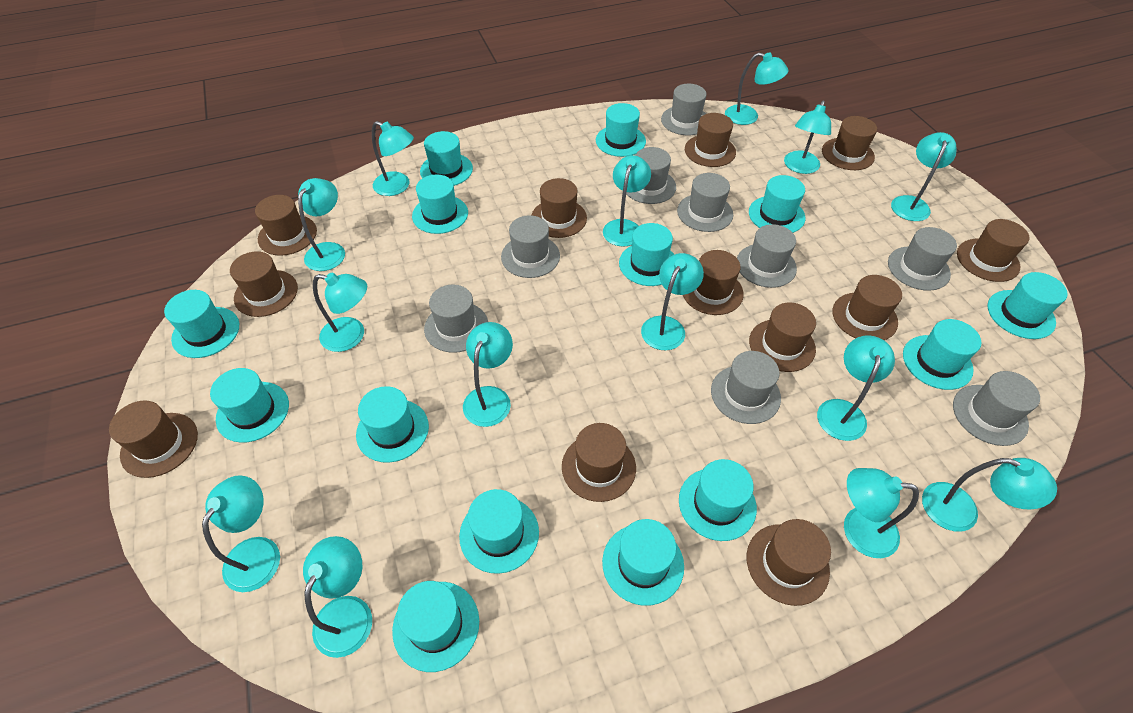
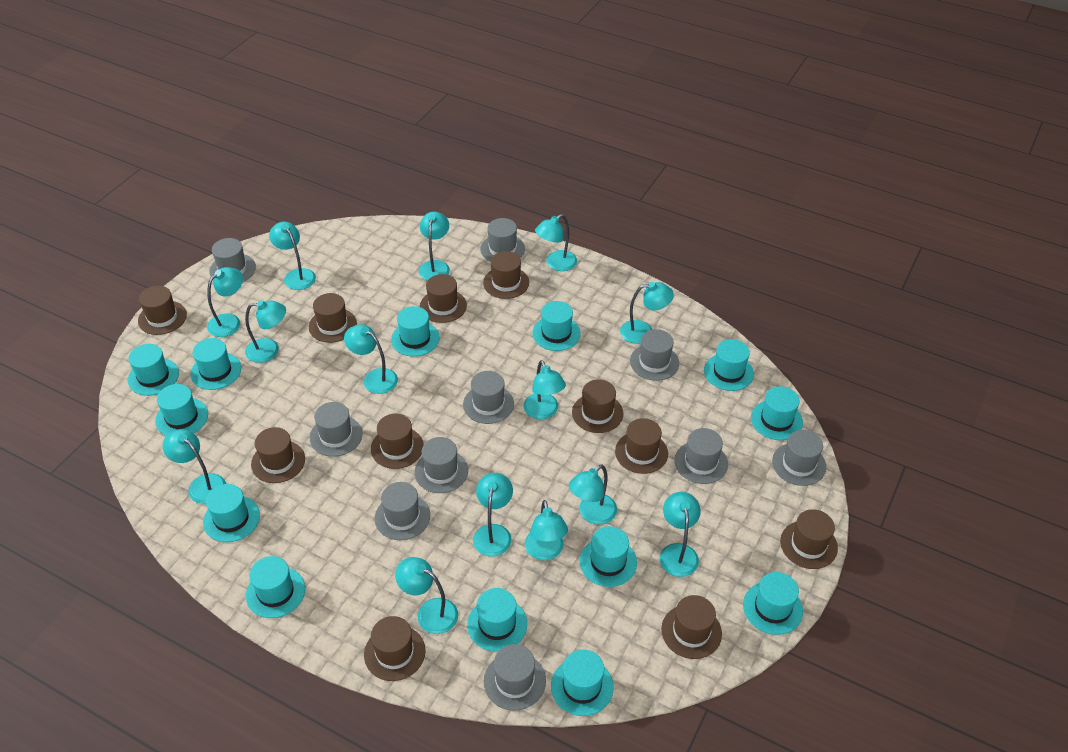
brown hat: [109,401,198,478] [230,251,298,317] [255,195,317,256] [531,178,587,238] [562,423,636,502] [683,250,744,315] [685,113,736,167] [747,519,831,606] [749,303,816,372] [822,116,877,170] [833,275,902,340] [957,219,1029,282] = 12 -> [138,286,187,335] [251,427,305,483] [309,293,357,343] [364,616,425,681] [371,414,424,469] [420,274,467,323] [483,251,529,299] [572,379,623,433] [615,418,668,474] [661,595,722,659] [780,509,838,569] = 11
grey hat: [424,284,488,353] [501,215,560,278] [626,147,676,204] [661,84,707,135] [677,173,733,232] [711,351,781,424] [737,224,797,288] [888,227,957,291] [953,371,1040,446] = 9 -> [209,238,256,282] [310,402,362,457] [375,482,430,540] [414,437,468,493] [463,371,514,424] [480,218,525,262] [484,644,546,711] [630,329,679,381] [674,428,728,484] [772,430,826,486] = 10
turquoise hat: [164,290,239,358] [210,368,289,443] [356,386,429,463] [392,581,479,672] [412,175,468,234] [420,131,473,186] [459,489,539,574] [596,103,646,157] [602,519,684,606] [619,223,675,286] [679,459,757,541] [749,175,806,233] [903,319,981,390] [987,272,1068,339] = 14 -> [128,344,179,396] [155,384,208,436] [190,338,241,390] [203,484,260,542] [246,556,305,618] [391,306,440,357] [467,588,527,652] [532,301,581,351] [551,649,613,716] [579,526,637,587] [704,339,754,391] [743,572,803,635] [751,386,803,440] = 13

